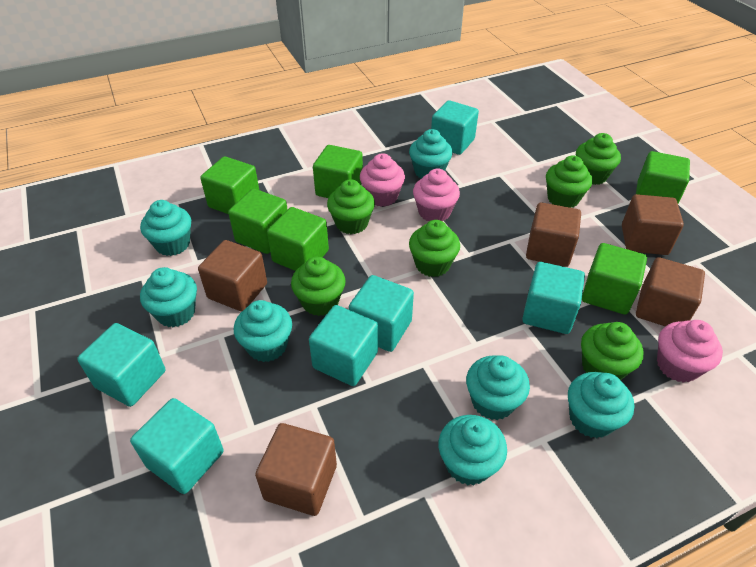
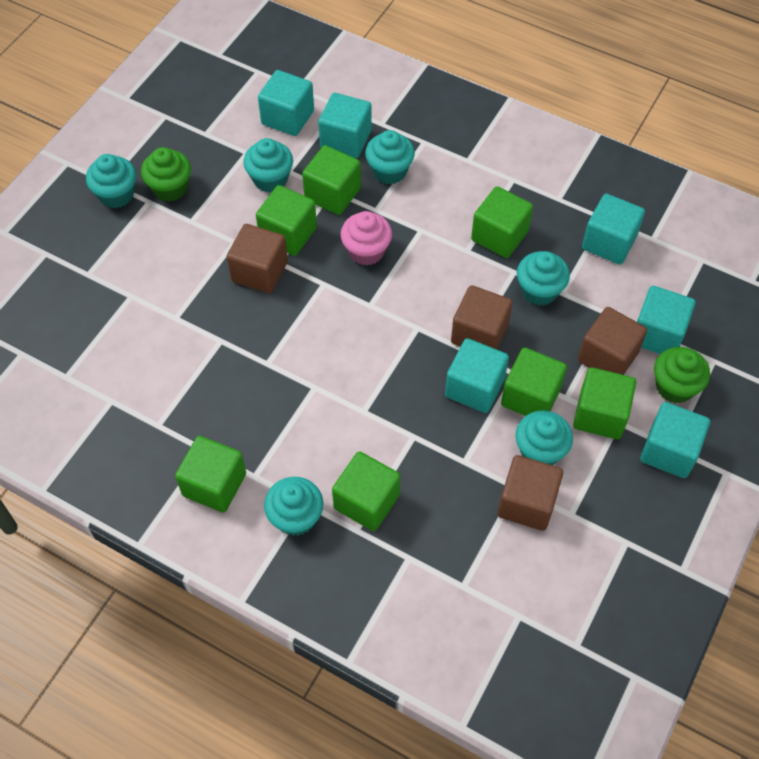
brown cube: [198,240,267,311] [255,423,337,516] [526,202,581,267] [622,194,684,255] [636,257,705,327] = 5 -> [227,224,288,293] [451,285,513,350] [498,455,563,531] [578,307,647,375] = 4
green cube: [200,156,259,214] [228,189,288,254] [267,207,329,271] [313,145,363,198] [582,243,647,315] [636,151,690,204] = 6 -> [175,436,246,513] [256,185,317,256] [302,145,361,215] [332,451,401,531] [471,187,533,258] [501,348,567,416] [573,367,636,439] = 7
green cupcake: [291,256,346,316] [327,179,375,234] [409,220,460,277] [546,155,593,208] [576,133,621,185] [581,322,643,380] = 6 -> [141,147,191,201] [654,347,710,403] = 2
pink cupcake: [360,153,405,207] [413,169,460,221] [657,320,723,383] = 3 -> [340,211,392,266] = 1
turquoise cupcake: [140,200,191,256] [140,267,197,327] [234,300,292,362] [409,129,453,179] [439,415,507,485] [466,355,530,420] [568,372,634,438] = 7 -> [86,154,136,208] [244,138,293,192] [264,477,324,536] [365,130,415,184] [515,410,573,465] [517,251,570,306] = 6

